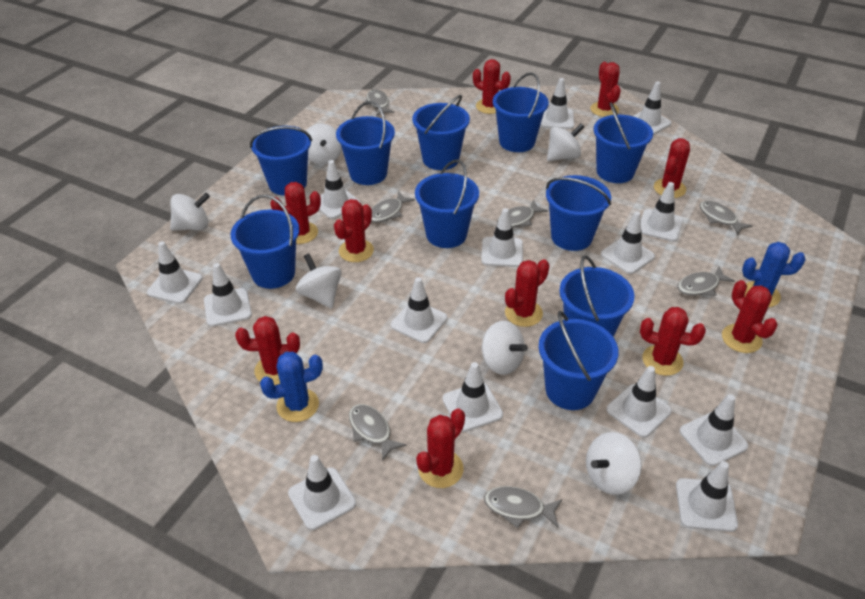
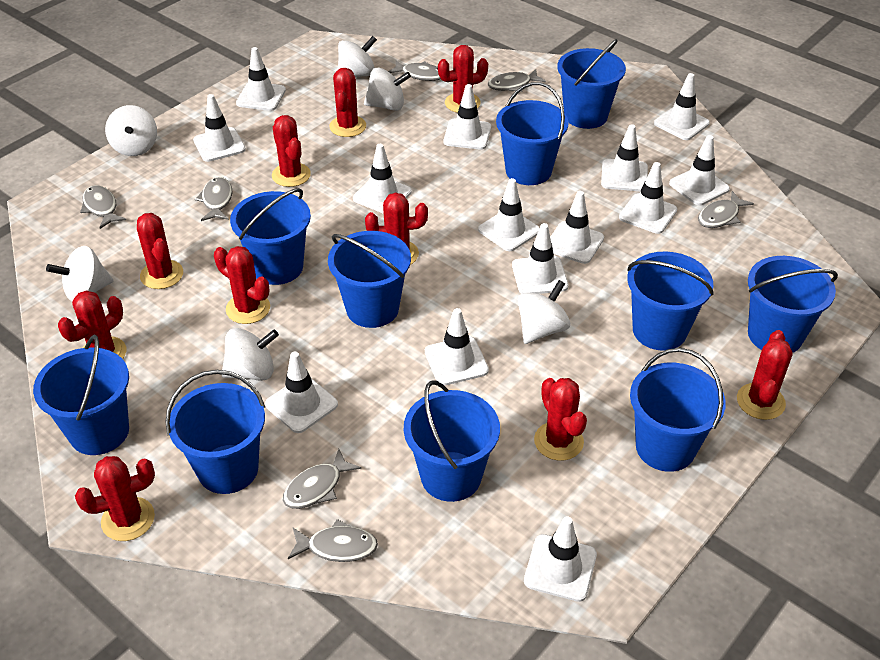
blue cactus: [260,352,323,422] [742,242,806,307] = 2 -> none = 0

